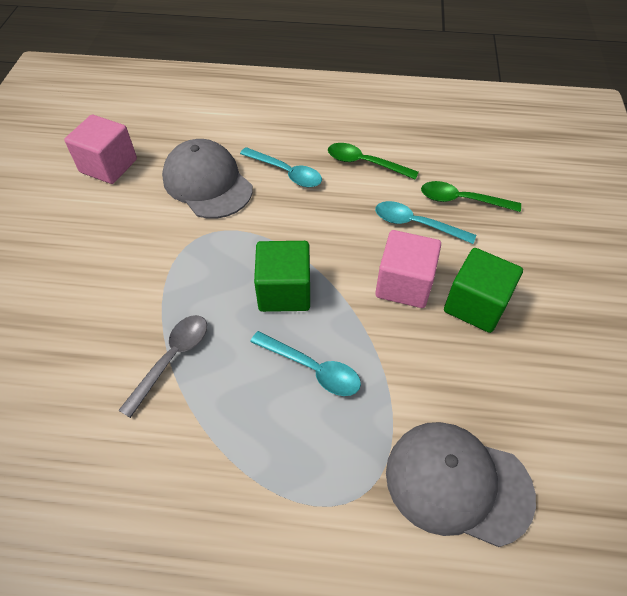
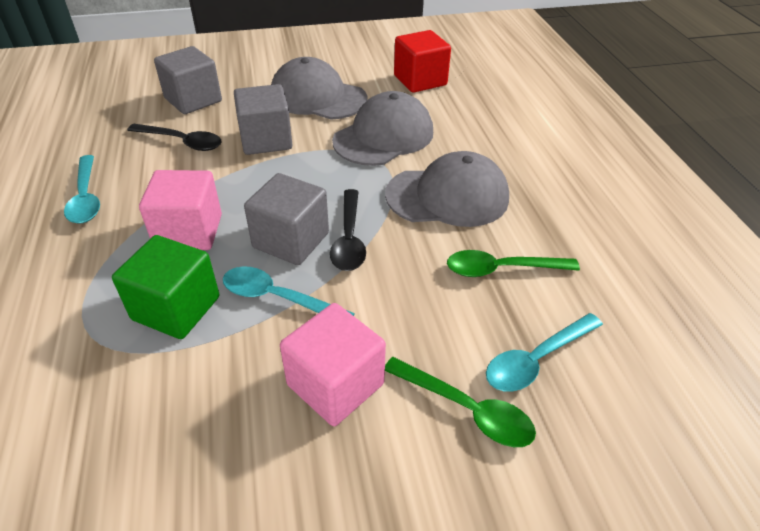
black spoon: none = 0 -> [127,124,222,151] [330,189,366,271] = 2
green cube: [254,241,310,312] [444,248,523,333] = 2 -> [112,235,219,339] = 1
grey cap: [162,139,253,219] [386,422,536,547] = 2 -> [271,57,368,120] [332,91,433,166] [385,151,509,227] = 3
grey cube: none = 0 -> [154,46,222,114] [234,84,292,155] [244,173,329,265] = 3
grey spoon: [118,315,207,418] = 1 -> none = 0
red cube: none = 0 -> [394,30,451,93] = 1

